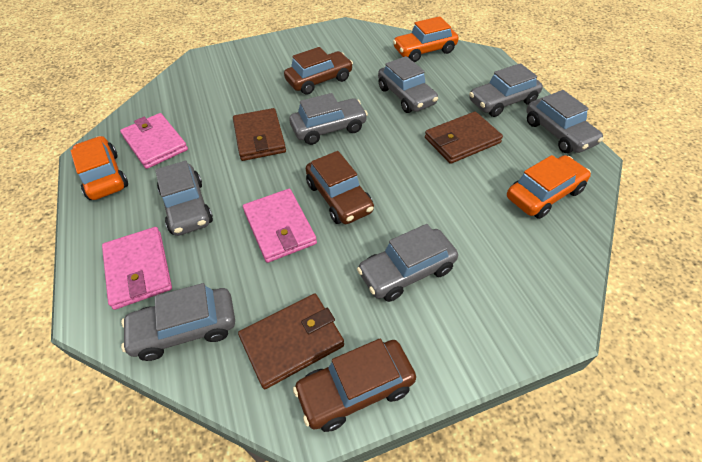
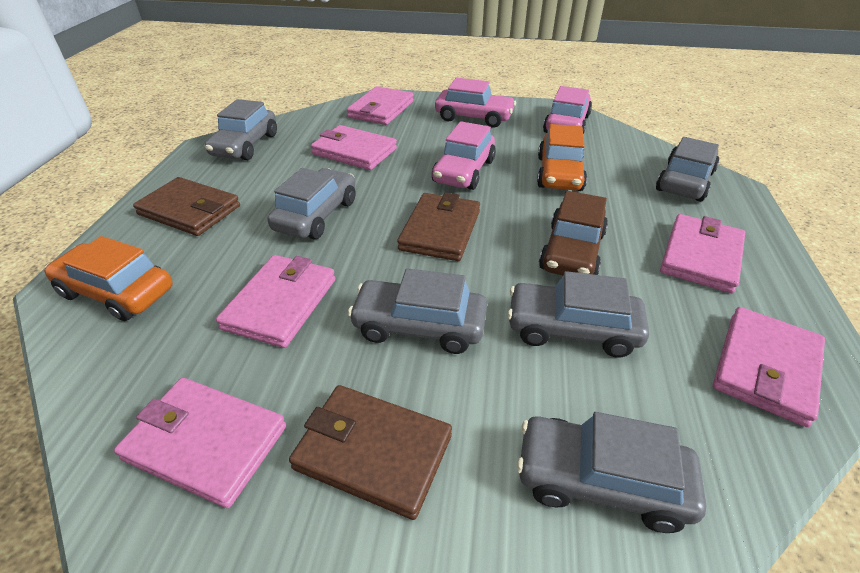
brown car: [284,47,353,95] [293,339,416,432] [306,151,374,224] = 3 -> [539,191,608,276] = 1
grey car: [121,283,235,361] [155,161,213,236] [289,93,368,145] [357,224,458,302] [378,56,438,113] [469,63,543,117] [526,90,604,153] = 7 -> [205,99,277,160] [268,168,355,239] [348,268,487,354] [507,271,649,357] [517,412,707,533] [656,137,719,202] = 6
orange car: [70,136,128,200] [393,16,459,62] [507,155,591,219] = 3 -> [44,236,173,321] [537,124,587,191] = 2
pink car: none = 0 -> [432,121,496,190] [435,78,516,128] [543,86,592,134] = 3
pink wallet: [102,227,172,310] [120,113,188,169] [243,189,317,263] = 3 -> [114,378,286,508] [216,255,335,348] [311,125,397,170] [347,86,414,125] [660,214,745,293] [713,307,825,427] = 6

